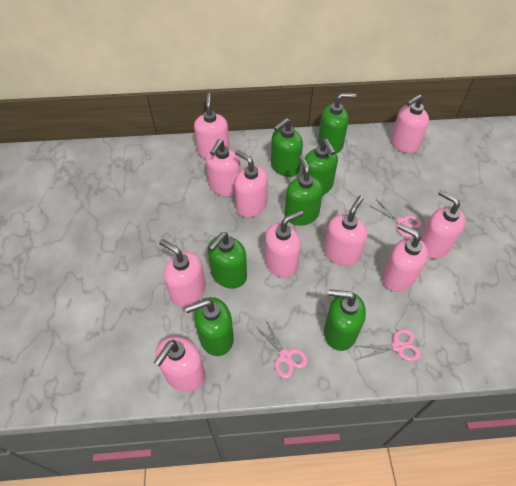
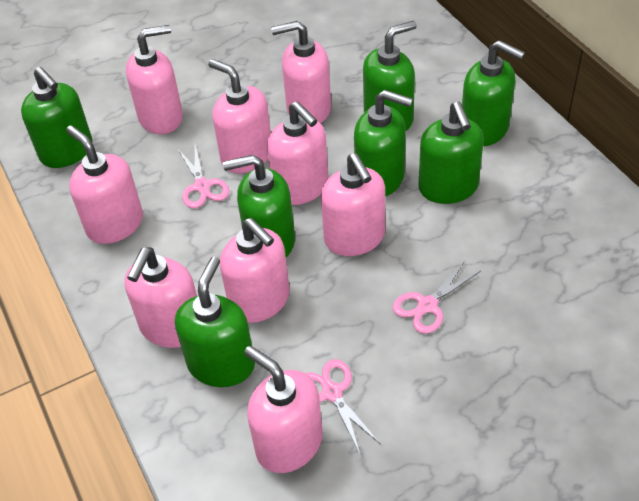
pink soap dispenser: [154,336,205,392] [159,239,206,307] [194,92,229,159] [206,139,241,197] [235,150,268,218] [264,210,303,278] [324,196,367,266] [382,223,428,292] [391,94,429,154] [421,190,466,259] = 10 -> [66,125,143,244] [124,247,197,348] [126,25,183,134] [208,59,271,173] [220,218,290,323] [244,346,323,473] [267,101,329,205] [271,21,331,123] [321,153,385,256] = 9

